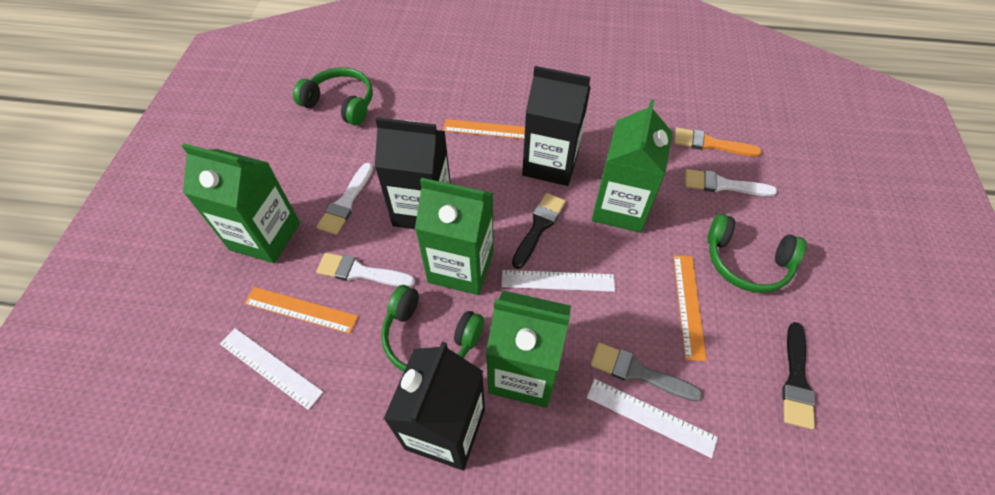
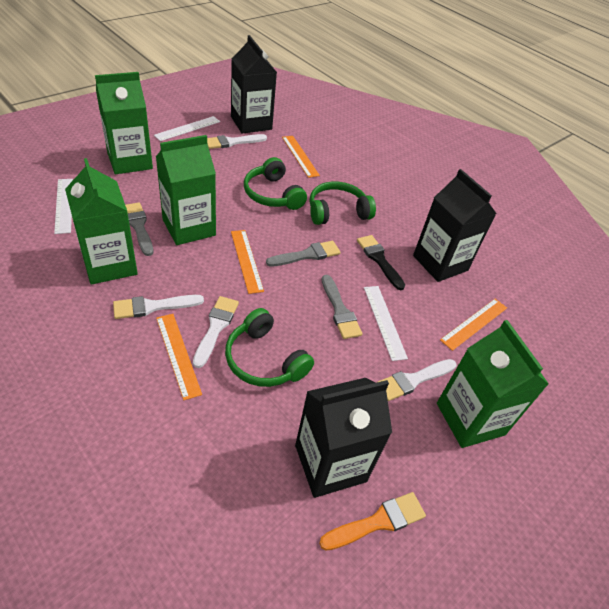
black brush: [512,193,566,269] [782,322,815,430] = 2 -> [357,235,405,290] = 1
grey brush: [590,342,702,402] = 1 -> [125,202,153,256] [266,241,341,267] [322,275,362,339] = 3
orange ruler: [244,287,358,334] [443,119,525,139] [673,255,707,361] = 3 -> [156,314,202,400] [231,230,264,294] [282,136,320,178] [440,299,507,351] = 4
white brush: [316,163,373,235] [316,253,415,287] [685,169,777,196] = 3 -> [113,295,204,319] [193,296,239,368] [207,134,267,149] [378,359,456,401] = 4

